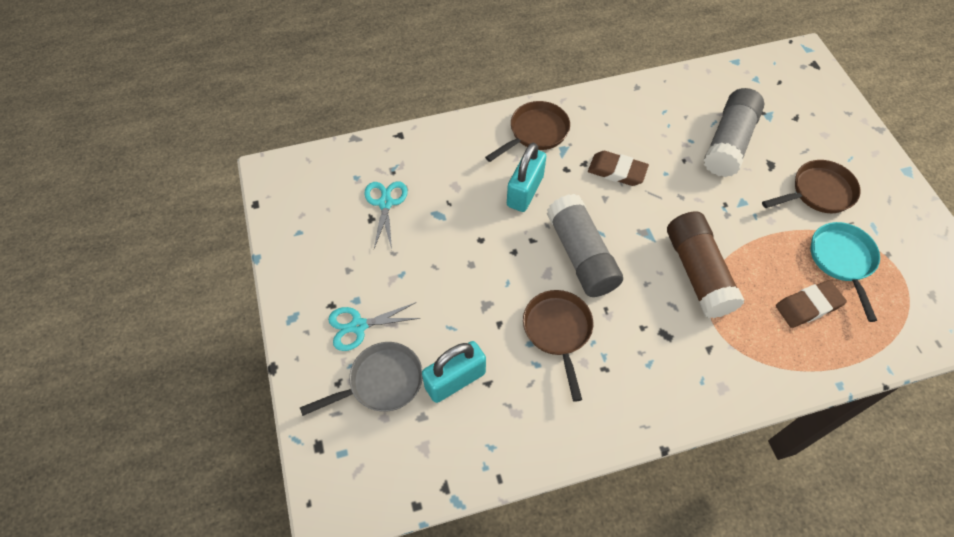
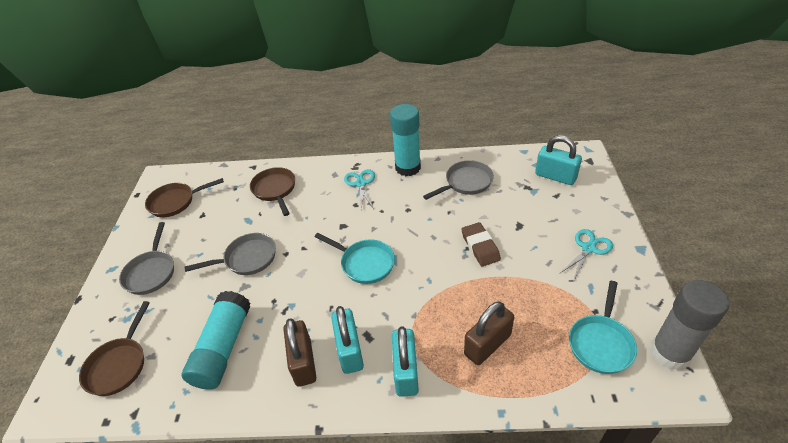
brown eraser: [588,151,649,186] [776,280,847,328] = 2 -> [461,222,501,266] = 1
brown glue stick: [667,211,744,318] = 1 -> none = 0
brown padlock: none = 0 -> [283,318,316,387] [464,301,514,365] = 2
grey glue stick: [547,194,623,297] [704,88,765,177] = 2 -> [650,280,729,370] = 1
grey pan: [300,342,423,416] = 1 -> [119,222,174,295] [185,233,276,275] [423,160,494,200] = 3
turquoise glue stick: none = 0 -> [182,291,250,390] [390,104,421,176] = 2
turquoise padlock: [422,341,486,403] [507,143,546,212] = 2 -> [331,306,364,374] [392,326,419,397] [535,135,582,185] = 3
turquoise pan: [811,222,880,322] = 1 -> [315,233,395,284] [569,281,637,374] = 2

